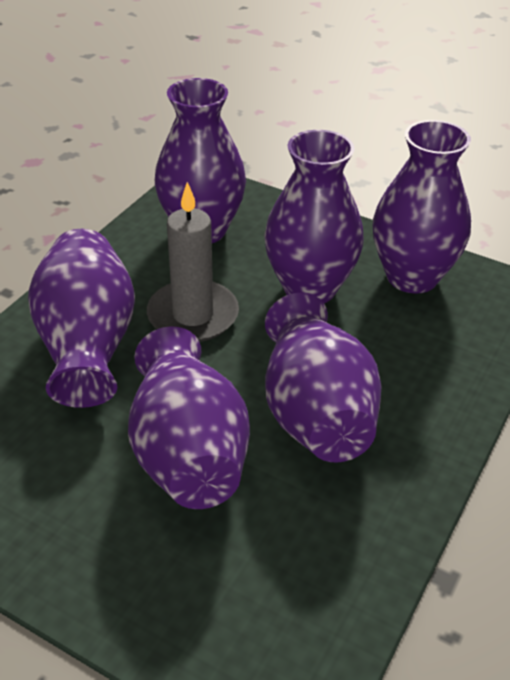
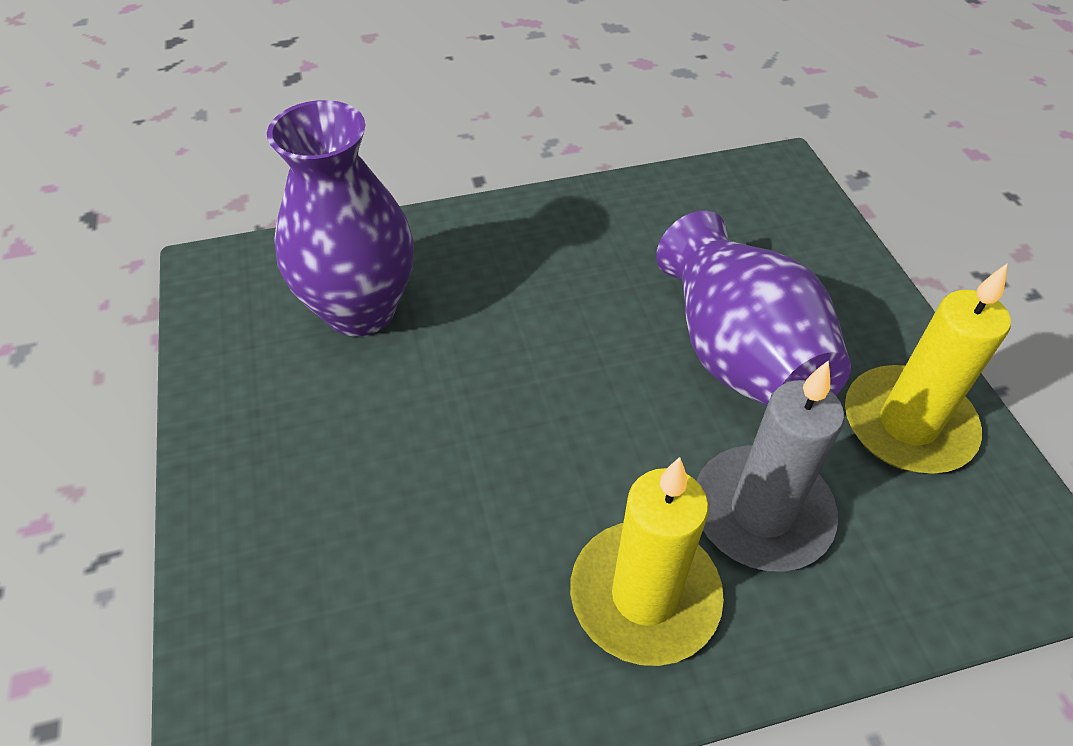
purple vase: [28,229,135,408] [128,326,250,509] [155,78,246,243] [264,130,364,303] [265,293,382,462] [373,120,471,294] = 6 -> [267,100,414,336] [656,211,851,406] = 2
yellow candle: none = 0 -> [570,457,724,666] [845,264,1011,474] = 2

